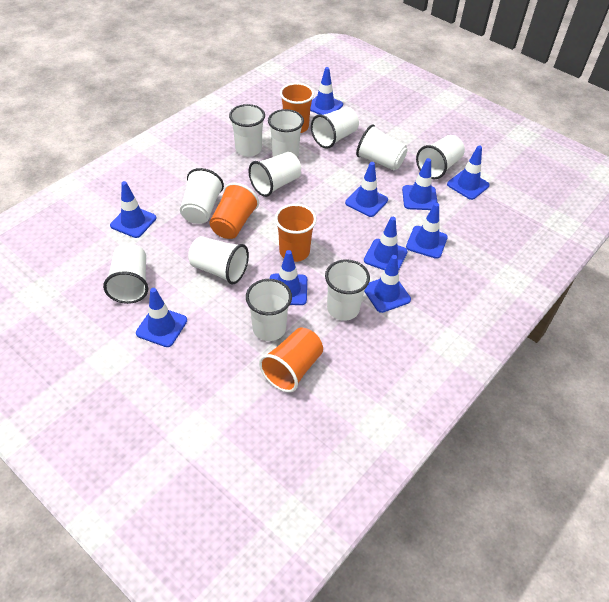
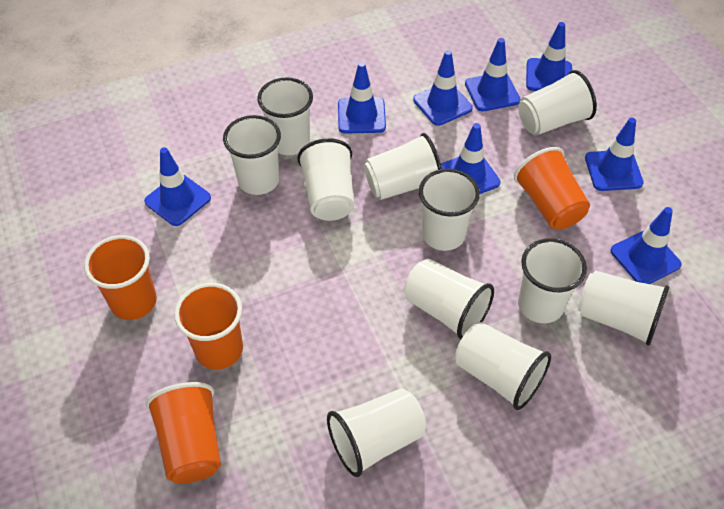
blue traffic cone: [110,181,156,238] [136,288,187,347] [270,250,307,305] [310,67,343,115] [345,162,388,217] [364,217,408,271] [364,255,411,313] [402,158,438,210] [406,203,448,259] [447,146,490,200] = 10 -> [144,147,211,226] [338,62,386,134] [413,50,473,126] [441,123,500,194] [465,38,520,111] [526,22,572,91] [585,118,644,191] [611,207,682,284] = 8

